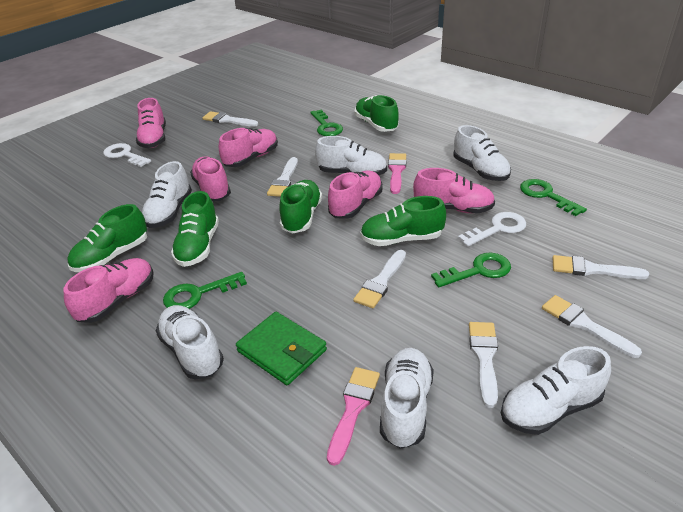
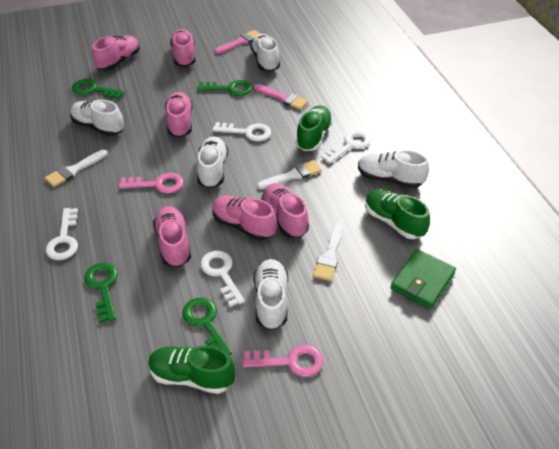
green shoe: [67,204,147,272] [171,191,219,267] [279,180,322,234] [354,95,399,132] [360,196,446,246] = 5 -> [148,345,236,394] [295,105,333,151] [365,189,430,239] = 3
pink key: none = 0 -> [119,173,184,194] [242,345,323,377] = 2
white brush: [202,111,258,127] [267,157,298,197] [353,250,406,308] [469,322,498,408] [542,295,642,358] [553,255,649,279] = 6 -> [45,150,108,187] [257,160,322,189] [313,223,343,281] = 3
white key: [103,143,151,167] [458,212,526,247] = 2 -> [46,208,78,260] [200,251,245,307] [212,122,271,141] [321,130,371,164] = 4
white shoe: [142,161,192,228] [156,305,224,380] [315,136,387,175] [380,348,434,449] [453,125,511,181] [501,346,611,435] = 6 -> [70,99,124,136] [197,136,228,188] [250,34,280,71] [254,259,288,330] [358,150,429,188] = 5

